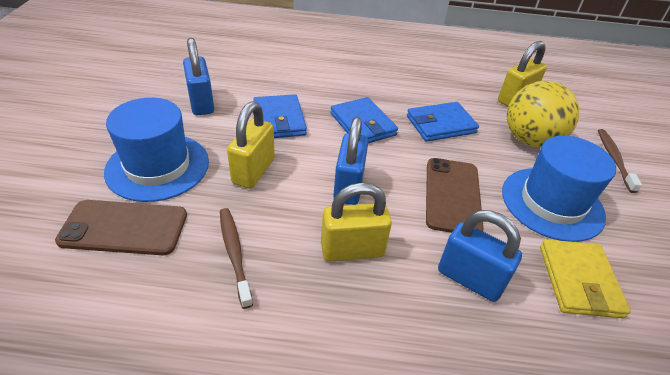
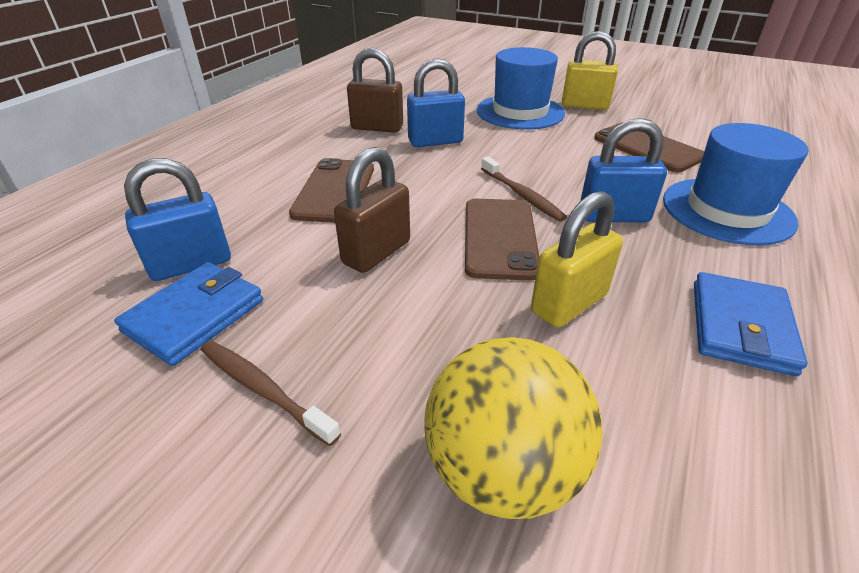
blue wallet: [253,94,307,138] [330,97,398,143] [407,102,479,142] = 3 -> [114,262,263,366] [694,272,808,376] = 2
brown padlock: none = 0 -> [334,147,410,273] [347,48,403,133] = 2
brown phone: [55,200,187,255] [426,158,484,233] = 2 -> [289,158,374,223] [465,199,539,280] [594,122,704,172] = 3
yellow padlock: [227,101,275,189] [321,183,392,262] [498,41,547,107] = 3 -> [531,191,623,328] [562,31,618,110] = 2
yellow wallet: [540,239,631,318] = 1 -> none = 0

